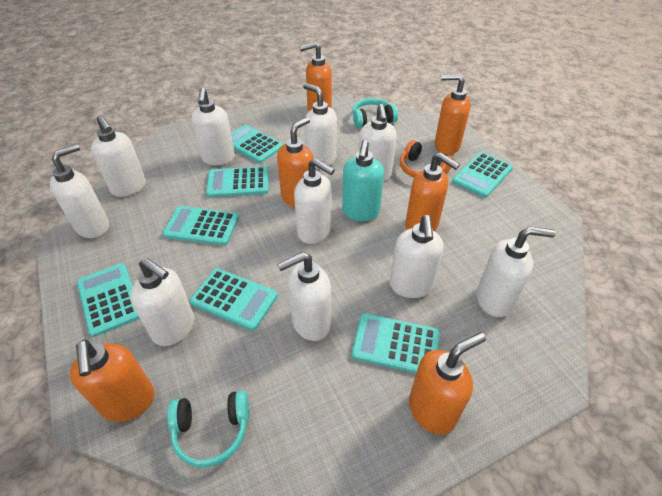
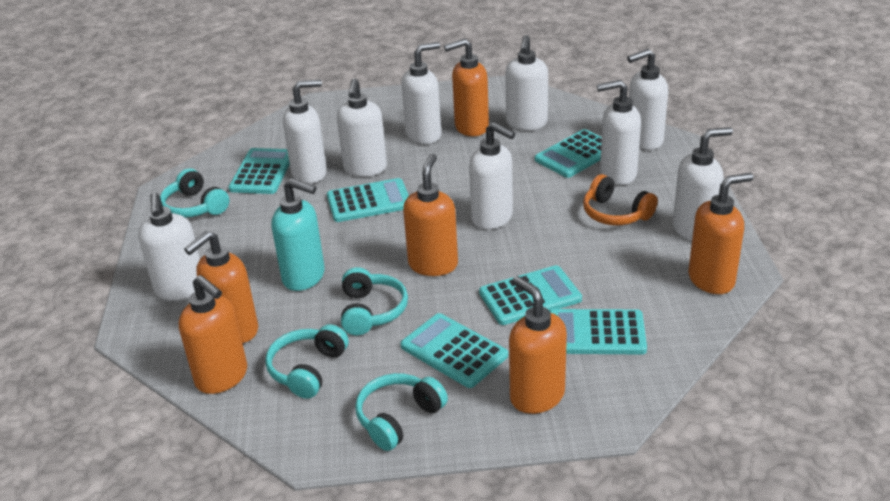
turquoise calculator: [77,263,140,337] [162,206,239,246] [189,268,278,331] [206,166,269,197] [231,125,283,163] [351,313,440,373] [452,152,513,198] = 7 -> [229,148,290,194] [327,178,409,222] [401,313,508,388] [479,265,582,325] [535,129,602,178] [550,309,647,355] = 6
turquoise headphones: [167,390,249,468] [352,98,398,128] = 2 -> [160,169,229,218] [265,324,349,399] [341,267,408,335] [355,373,448,451] = 4
white soap dispenser: [50,144,109,238] [91,115,146,197] [130,258,194,346] [191,88,235,165] [277,252,331,341] [294,158,335,244] [303,83,337,169] [358,104,397,182] [390,215,444,298] [476,227,556,317] = 10 -> [138,193,200,300] [283,79,327,184] [337,78,387,177] [401,42,441,144] [469,122,515,230] [505,35,548,130] [597,80,641,185] [627,49,668,150] [673,127,733,241] = 9

